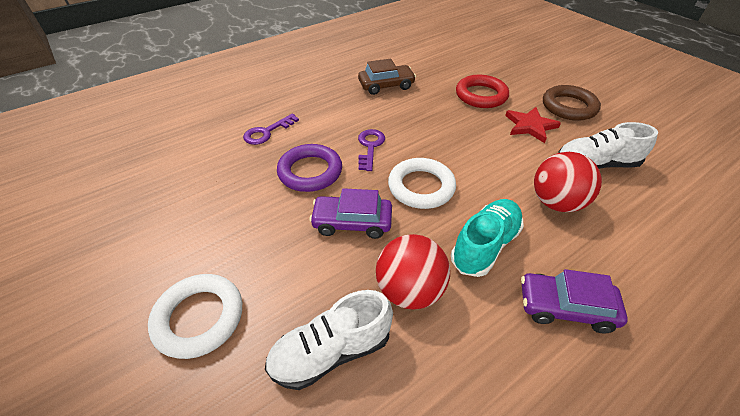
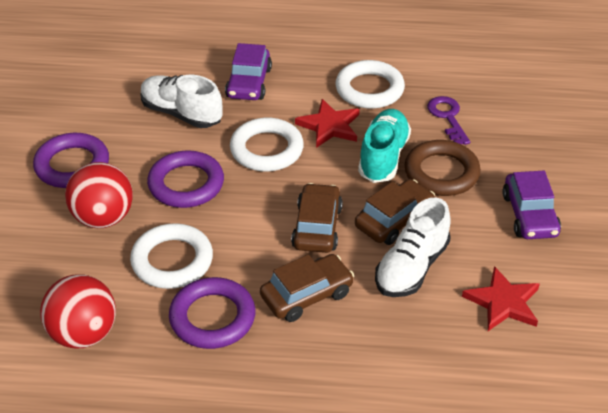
brown car: [358,58,416,95] = 1 -> [260,254,354,322] [291,183,343,253] [355,179,435,245] = 3
purple key: [243,114,299,145] [358,129,385,171] = 2 -> [427,96,470,145] = 1
purple ring: [277,144,342,192] = 1 -> [33,133,109,188] [147,150,224,208] [169,277,256,349] = 3
red ring: [456,75,509,108] = 1 -> none = 0
red star: [505,107,561,143] = 1 -> [295,99,360,148] [462,266,540,331] = 2
white ring: [148,274,242,359] [388,158,456,209] = 2 -> [130,223,213,289] [230,118,304,172] [336,60,405,109] = 3

